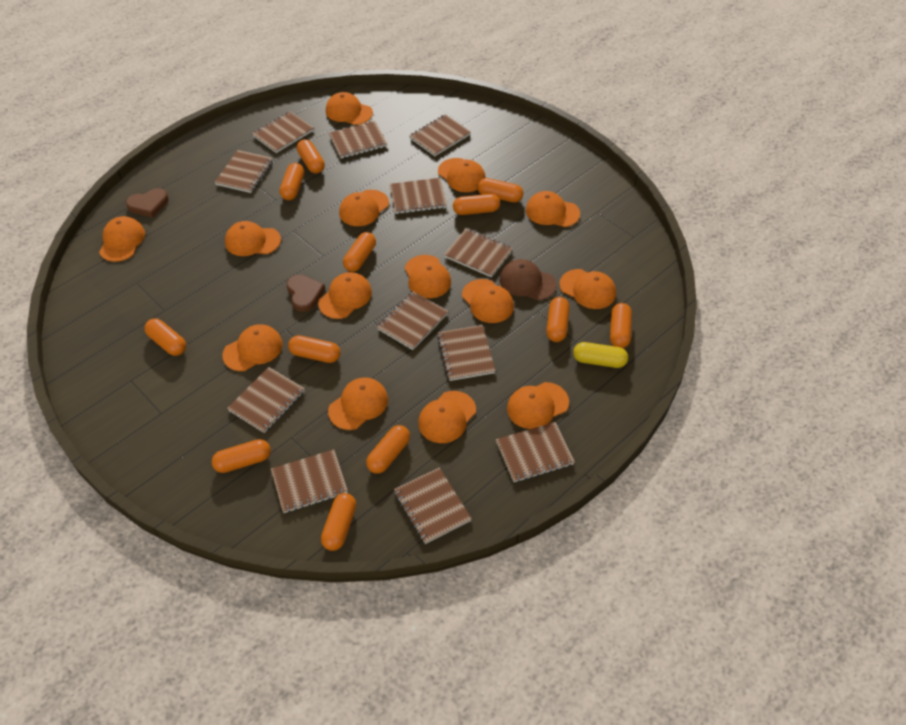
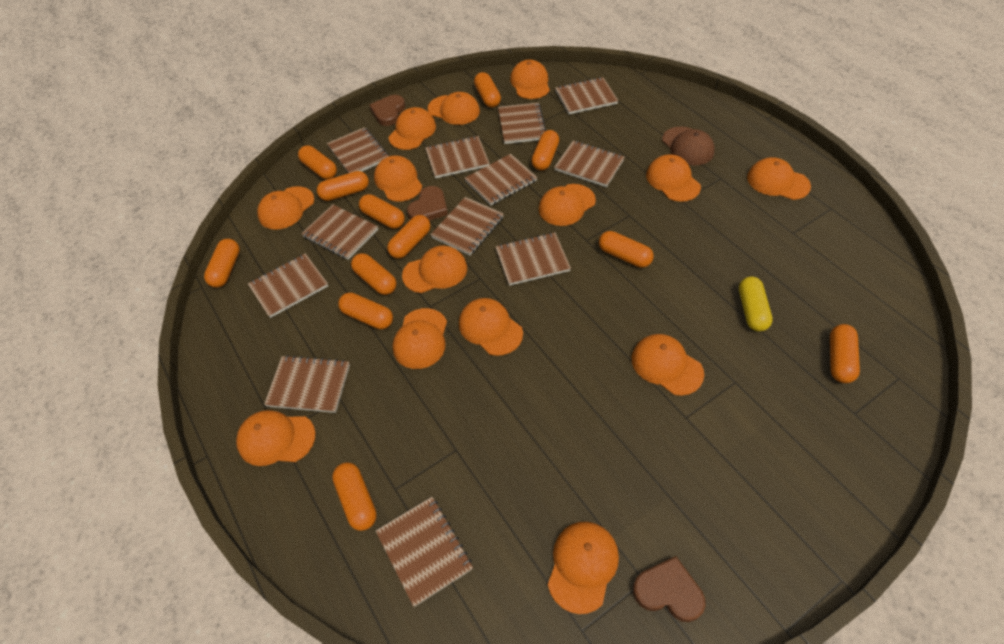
brown heart: [126,188,169,217] [287,275,325,312] = 2 -> [370,95,405,126] [407,186,448,221] [633,556,706,622] = 3

